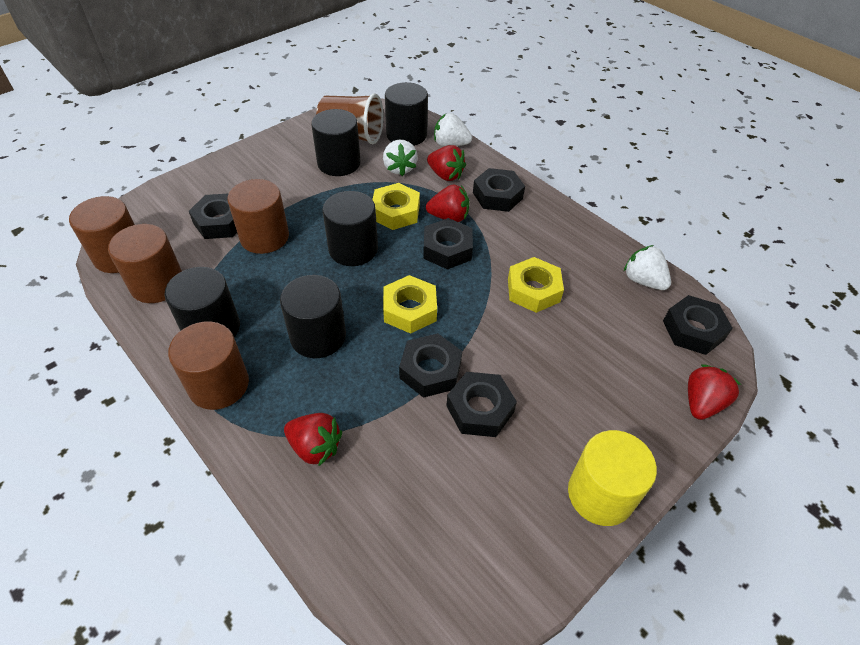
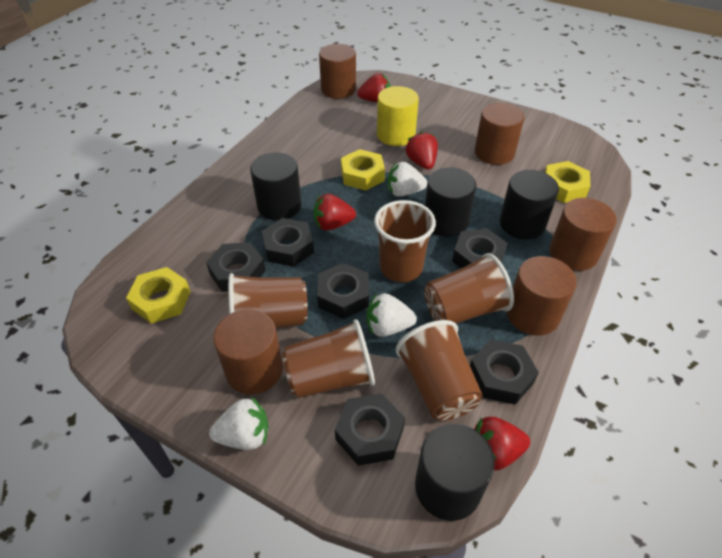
black cylinder: [164,267,240,337] [280,275,346,358] [311,109,361,176] [323,191,378,266] [385,82,428,146] = 5 -> [250,152,302,220] [415,424,495,521] [425,167,476,237] [499,170,559,240] = 4
brown cup: [316,93,384,144] = 1 -> [228,273,308,328] [282,319,375,398] [374,200,436,282] [395,320,483,421] [424,253,514,324] = 5
brown cylinder: [69,196,135,273] [108,224,182,303] [168,322,249,410] [227,179,289,254] = 4 -> [213,309,283,394] [319,44,356,99] [475,103,524,165] [506,256,577,336] [549,198,617,271] = 5

